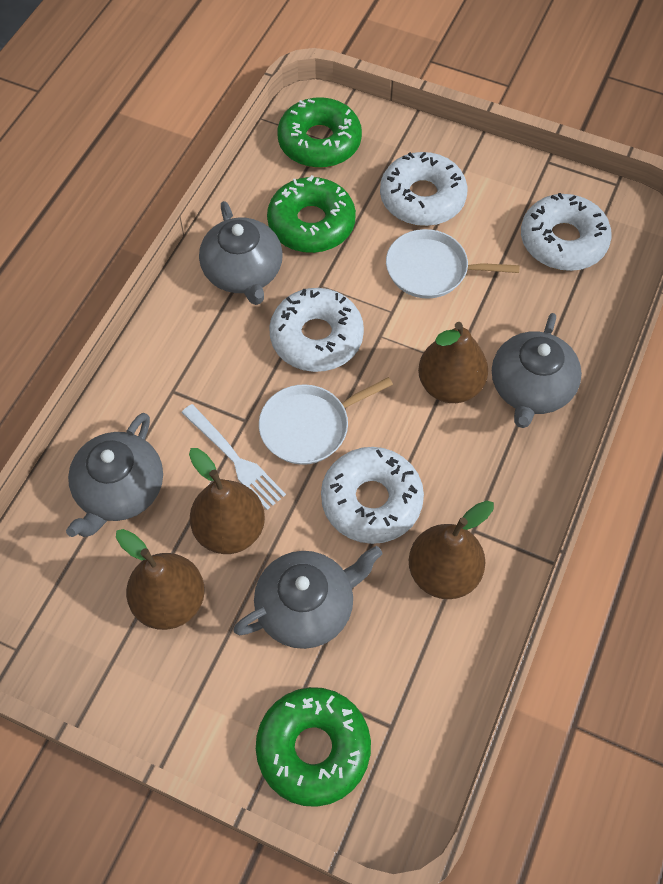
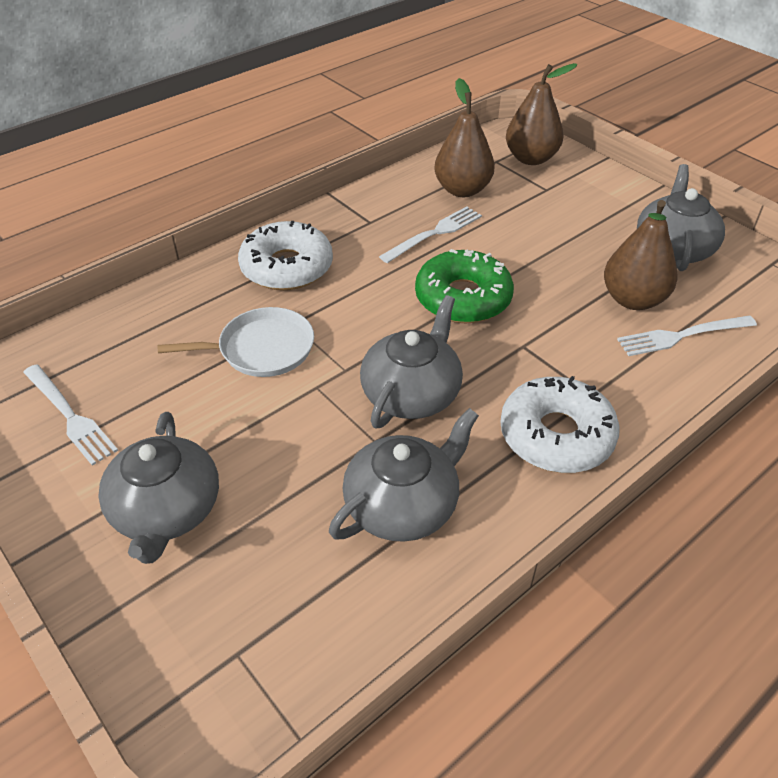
brown pear: [116,529,205,630] [189,448,265,554] [409,501,494,599] [418,322,488,403] = 4 -> [434,78,495,197] [506,63,577,165] [604,200,678,310] = 3
green donut: [256,687,371,807] [267,175,356,253] [277,97,362,168] = 3 -> [415,249,514,323] = 1
white donut: [269,288,364,372] [321,447,424,544] [380,152,468,226] [521,193,612,271] = 4 -> [238,221,333,290] [500,376,620,473] = 2
white fork: [181,404,286,510] = 1 -> [23,364,118,466] [379,206,482,263] [617,315,757,356] = 3
white pan: [259,377,393,465] [386,229,520,299] = 2 -> [158,307,314,377] = 1

